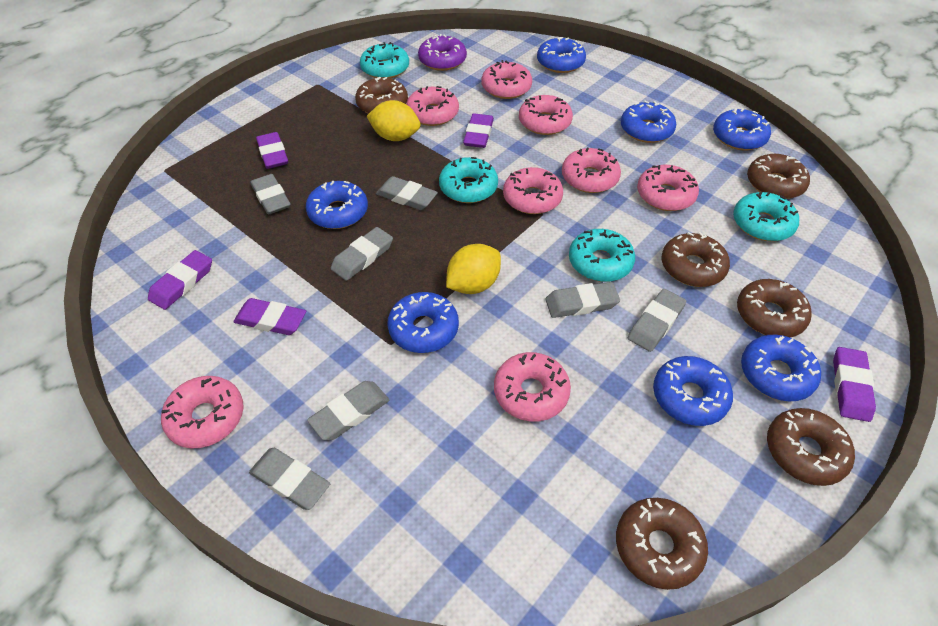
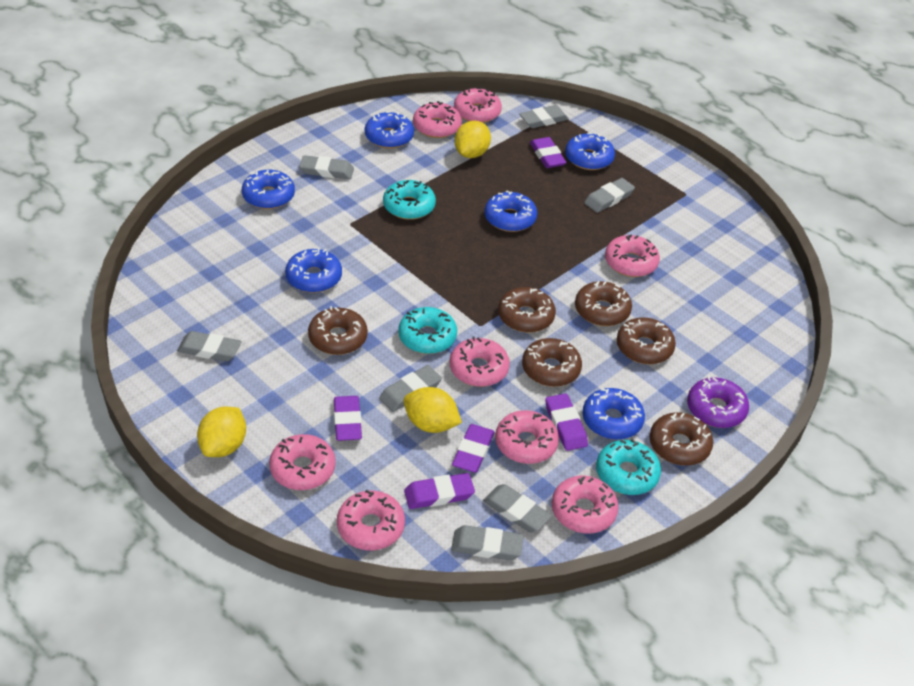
blue donut: [306,181,368,229] [387,292,459,353] [537,37,586,73] [621,101,676,143] [653,356,733,426] [713,108,771,150] [741,335,821,401] = 7 -> [242,170,295,209] [285,248,342,293] [365,111,414,149] [484,190,537,232] [565,133,615,170] [582,388,645,440] = 6
turquoise donut: [360,42,409,78] [439,157,498,203] [569,229,635,282] [733,192,799,241] = 4 -> [383,180,436,220] [398,307,457,354] [596,439,661,495] = 3
yellow lemon: [367,100,421,141] [446,244,501,294] = 2 -> [197,407,246,457] [404,387,462,433] [454,121,491,158] = 3

